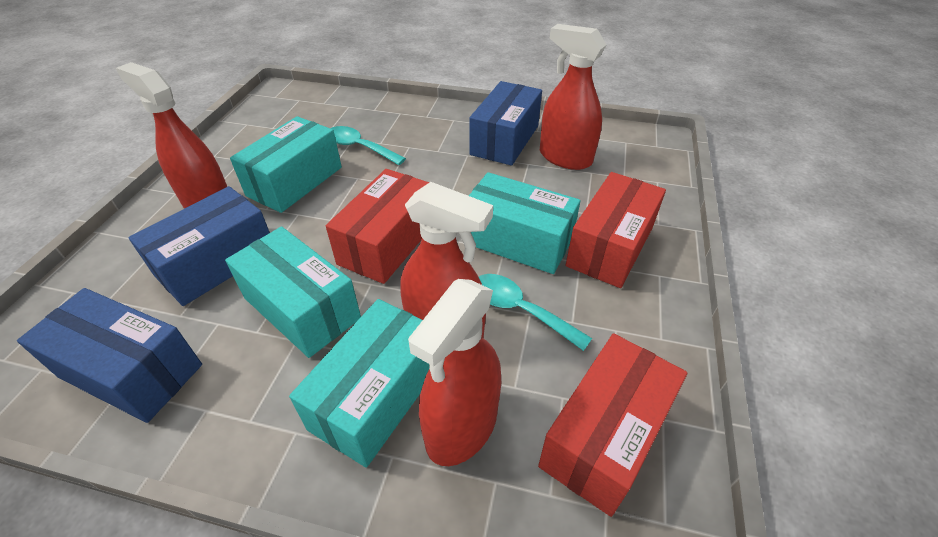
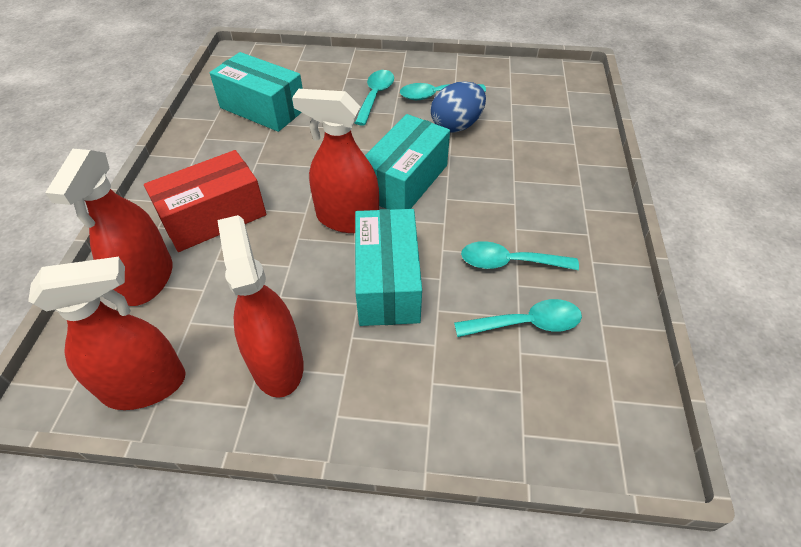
blue box: [17,288,202,423] [128,186,270,306] [469,81,542,166] = 3 -> none = 0
blue egg: none = 0 -> [431,81,486,133] = 1
red box: [326,169,429,284] [538,333,687,517] [566,172,666,288] = 3 -> [144,150,266,252] = 1
turquoise box: [225,226,361,358] [230,116,342,213] [289,299,429,468] [469,172,581,274] = 4 -> [210,52,303,132] [355,209,422,326] [365,114,450,210] = 3
turquoise spoon: [330,126,406,165] [479,274,592,351] = 2 -> [355,70,394,126] [400,83,486,100] [454,299,582,337] [461,241,579,270] = 4

